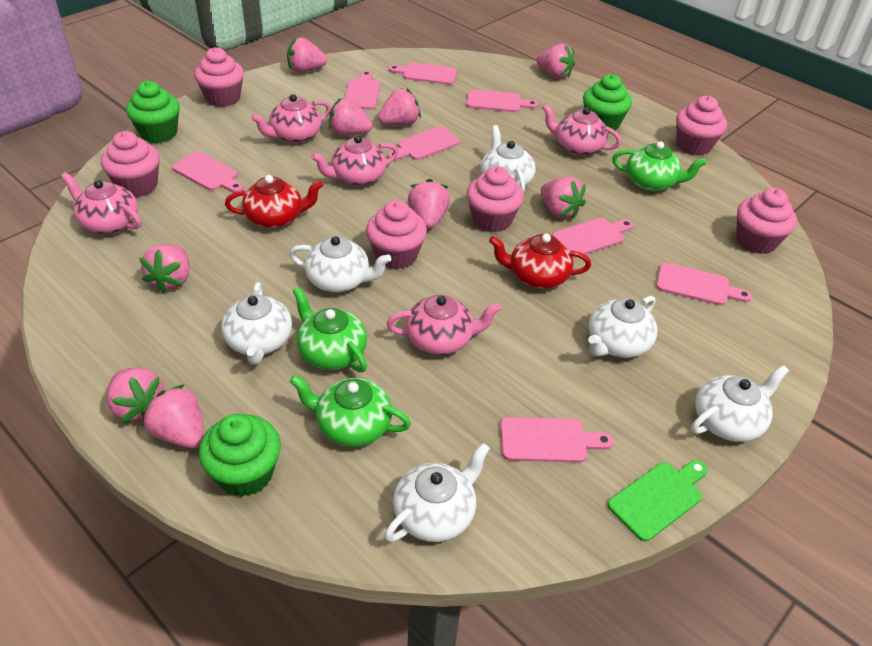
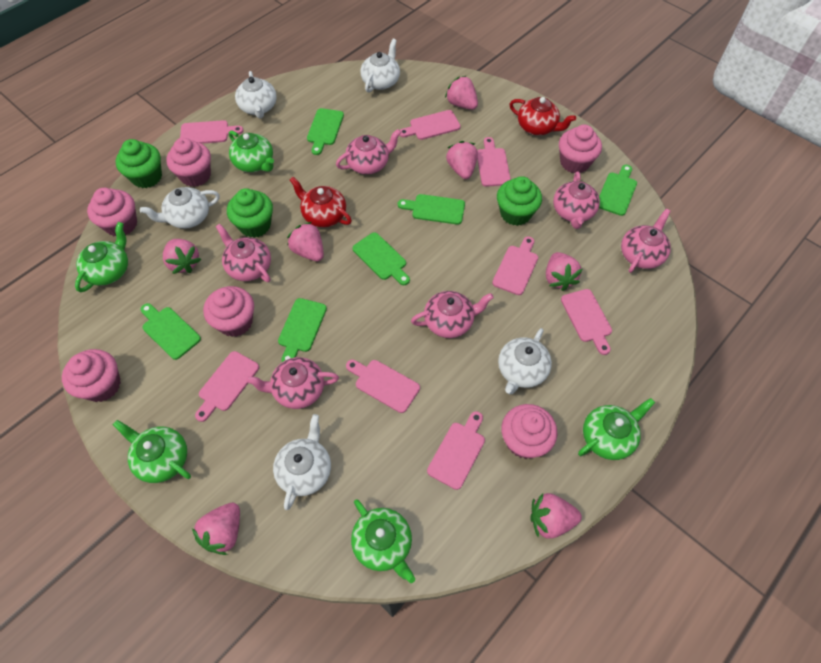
green cutting board: [608,460,708,542] = 1 -> [140,303,201,360] [278,298,327,362] [307,108,344,155] [352,232,410,285] [398,194,465,225] [599,165,637,216] = 6
green teapot: [290,375,411,447] [293,287,367,372] [612,141,707,191] = 3 -> [75,222,128,292] [113,420,191,483] [229,131,274,172] [351,499,415,583] [578,398,655,460] = 5
pink strawberry: [107,368,164,423] [140,244,190,293] [141,384,204,448] [287,37,327,73] [329,98,373,136] [378,88,421,126] [408,179,450,229] [536,44,575,79] [541,177,586,219] = 9 -> [163,239,201,274] [192,503,240,555] [287,222,324,261] [445,76,478,110] [446,141,478,179] [530,493,582,538] [546,252,582,291] = 7
pink teapot: [61,172,141,234] [251,94,331,143] [311,135,398,186] [387,295,501,355] [542,104,621,156] = 5 -> [216,224,271,282] [246,357,339,409] [336,129,401,175] [411,291,494,338] [553,171,600,229] [621,209,671,273] = 6
white teapot: [221,282,292,365] [289,236,391,293] [385,443,490,542] [481,125,535,193] [588,296,658,358] [691,365,789,442] = 6 -> [140,187,220,229] [235,71,277,119] [273,414,331,510] [360,39,400,93] [498,328,552,395] = 5

